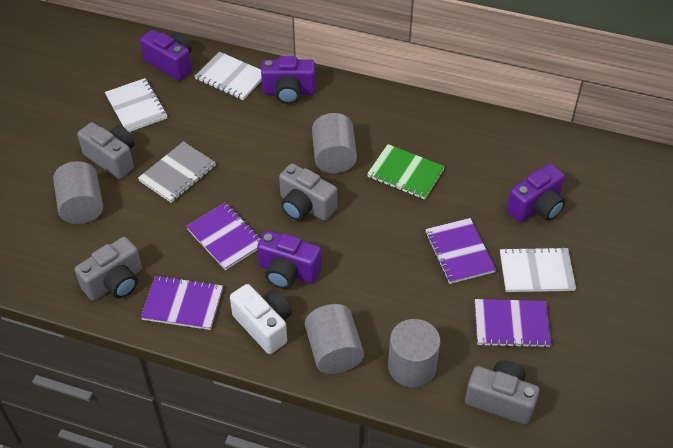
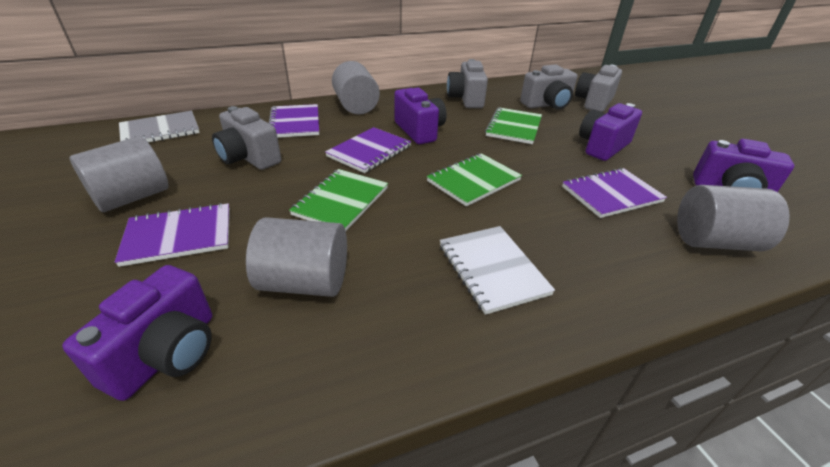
green notebook: [367,144,445,200] = 1 -> [289,169,388,231] [427,153,522,207] [485,107,542,144] = 3
white camera: [230,284,292,354] = 1 -> none = 0
white notebook: [105,78,168,132] [195,52,262,100] [500,247,576,292] = 3 -> [440,226,555,315] = 1

